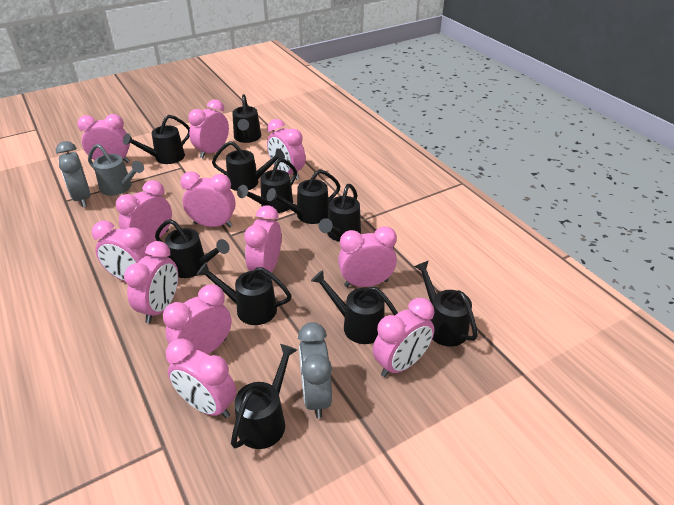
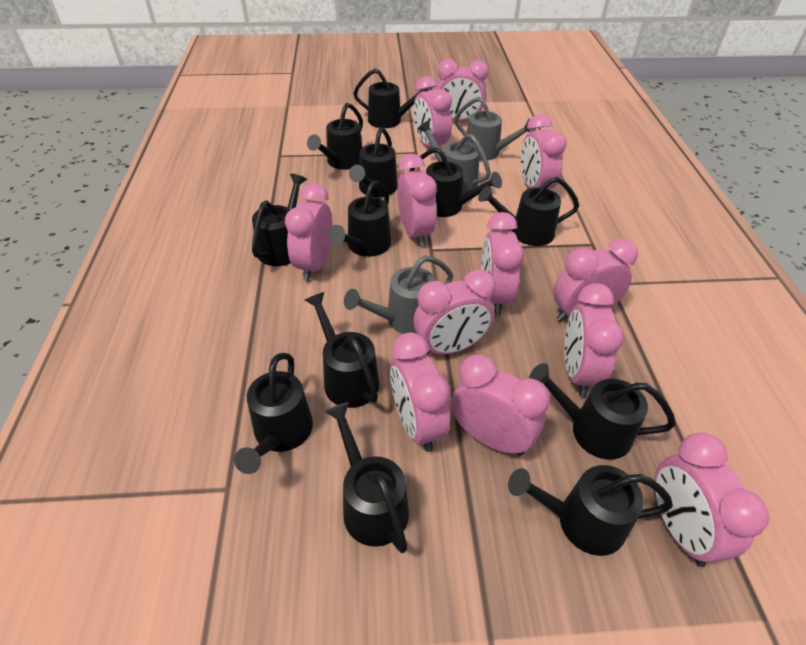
black watering can: [123,115,190,164] [155,219,229,278] [196,262,292,325] [212,141,285,191] [231,344,297,449] [232,94,261,143] [237,158,297,213] [266,169,340,224] [311,270,398,344] [319,184,361,242] [414,260,478,347] = 11 -> [234,353,313,474] [252,174,307,266] [305,292,379,408] [307,103,363,170] [325,402,409,553] [328,181,391,257] [349,127,398,197] [353,69,433,128] [410,147,502,217] [478,177,579,246] [508,465,673,556] [529,363,676,460] = 12
grey clock: [56,141,91,207] [298,322,332,418] = 2 -> none = 0
grey watering can: [88,144,144,196] = 1 -> [344,256,453,334] [417,120,491,194] [454,97,536,161] = 3

